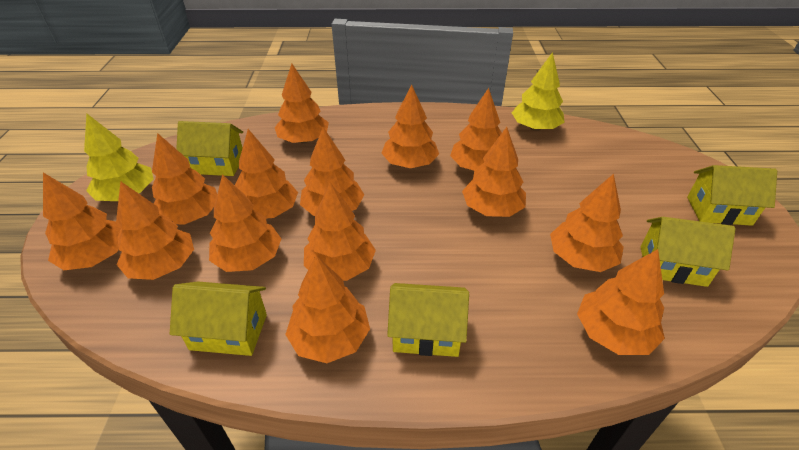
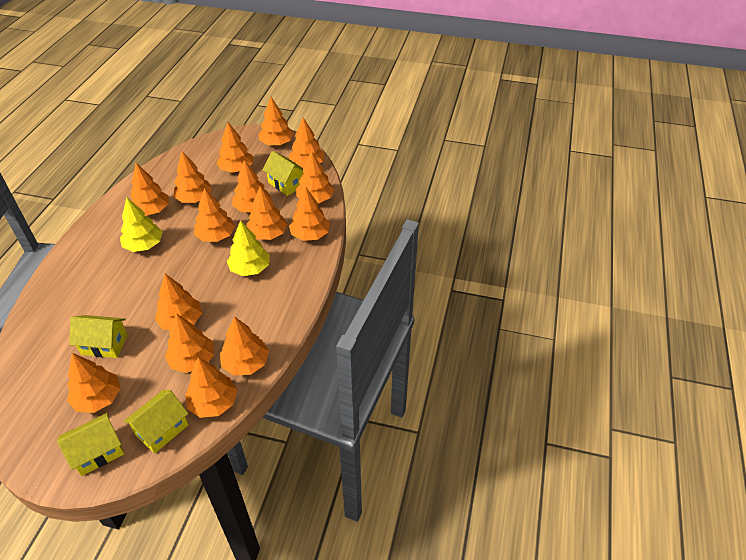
orange tree: [43,173,121,270] [116,181,194,280] [152,133,217,225] [209,174,281,272] [235,129,298,218] [275,64,329,143] [285,255,370,363] [300,127,364,216] [304,183,376,281] [381,84,439,168] [450,88,502,170] [462,127,526,217] [550,174,624,272] [577,249,665,355] = 14 -> [67,353,121,413] [131,163,169,216] [155,274,202,330] [165,313,214,373] [173,151,212,203] [185,357,237,418] [194,188,235,242] [216,122,253,173] [220,316,269,375] [232,160,271,212] [247,186,287,240] [259,97,294,146] [289,118,325,168] [289,187,330,241] [296,151,334,203] = 15
yellow house: [170,281,267,356] [176,121,243,176] [387,283,469,357] [641,217,736,287] [687,165,777,226] = 5 -> [57,413,124,476] [69,315,128,358] [123,390,189,454] [263,151,303,196] = 4

